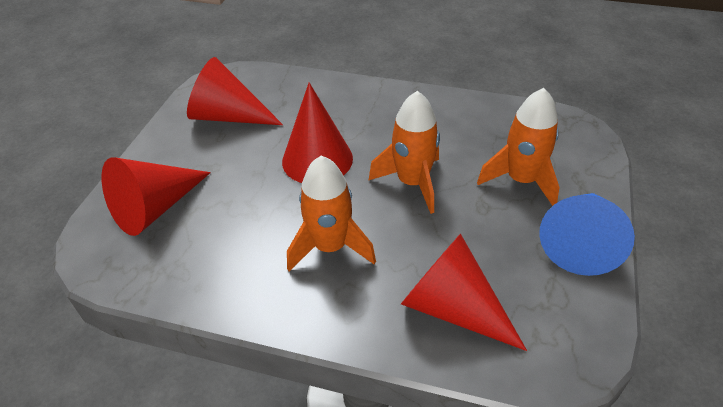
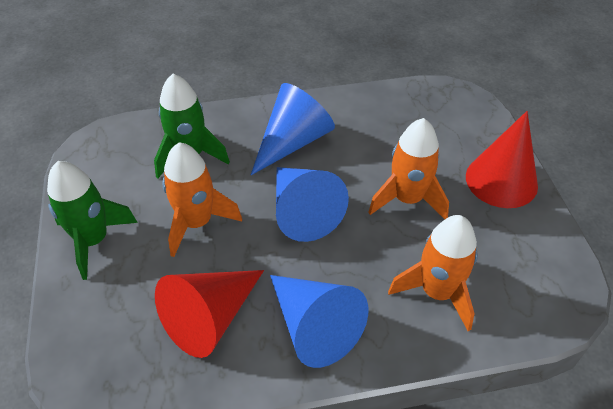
blue cone: [539,193,635,276] = 1 -> [251,83,335,175] [270,275,368,368] [276,167,349,242] = 3
green rocket: none = 0 -> [47,161,138,280] [154,74,230,178] = 2
red cone: [102,157,211,236] [187,57,283,125] [282,83,353,183] [401,234,527,351] = 4 -> [155,270,264,358] [466,111,538,208] = 2

